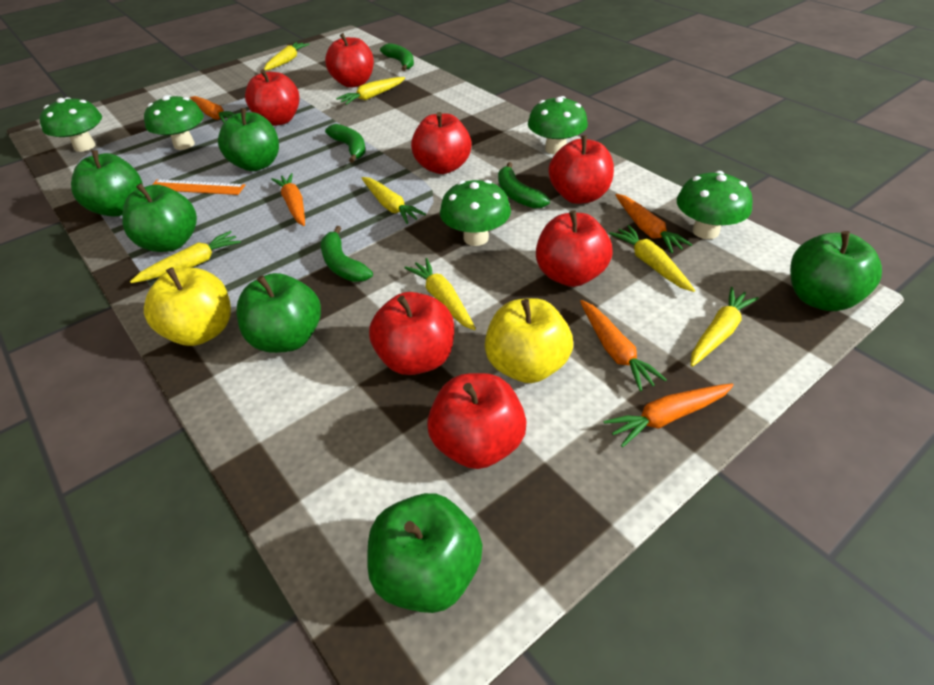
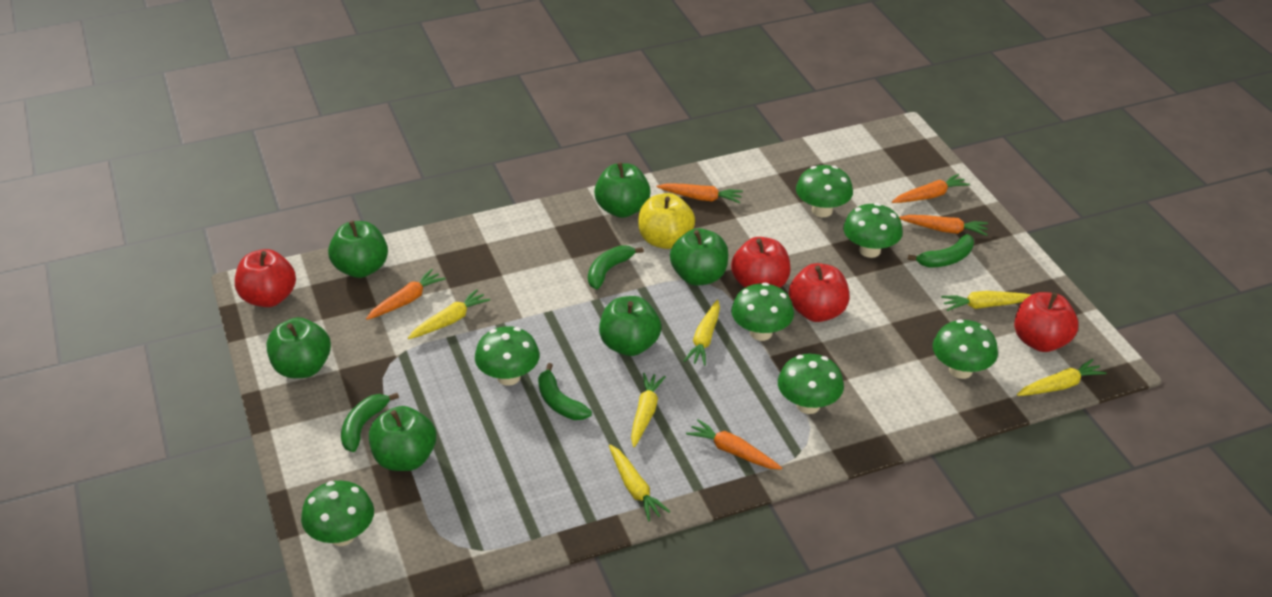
green mushroom: [40,97,102,152] [144,95,204,150] [440,180,511,246] [528,96,588,154] [677,171,753,239] = 5 -> [301,481,374,546] [475,326,540,386] [731,283,794,341] [778,354,844,414] [796,165,853,217] [843,203,903,258] [933,319,998,379] = 7
orange ruler: [152,180,245,195] = 1 -> none = 0
red apple: [245,69,299,126] [325,33,374,88] [369,292,454,375] [411,112,472,174] [427,373,527,469] [536,210,613,287] [549,135,614,204] = 7 -> [235,249,296,307] [731,237,790,288] [789,263,849,322] [1014,292,1078,352] = 4
yellow apple: [144,267,231,346] [485,298,573,383] = 2 -> [638,193,695,249] = 1
yellow carrot: [130,231,241,283] [264,42,309,70] [336,77,405,105] [362,177,426,224] [404,258,476,330] [609,225,695,292] [691,287,759,367] = 7 -> [408,289,490,339] [609,445,670,521] [631,373,666,447] [684,300,720,366] [941,291,1031,311] [1017,359,1106,396] = 6

